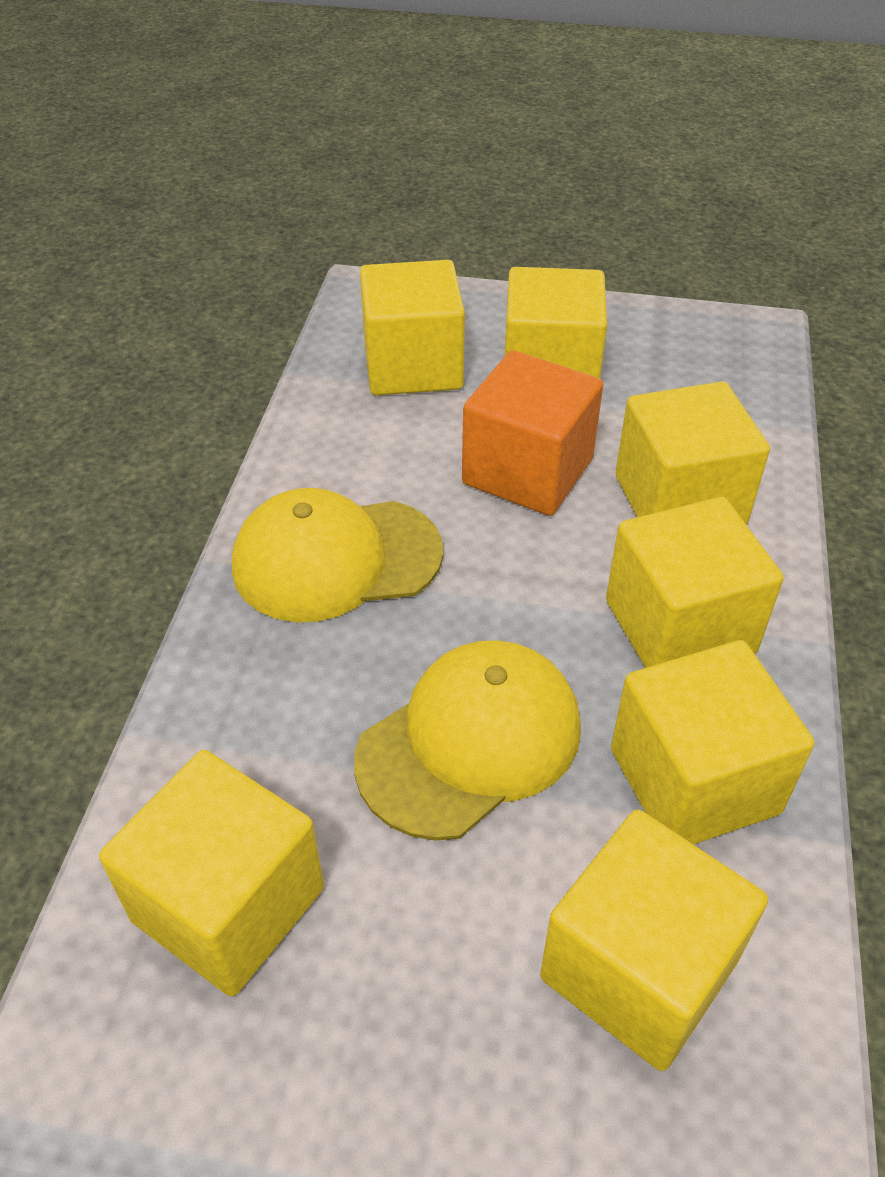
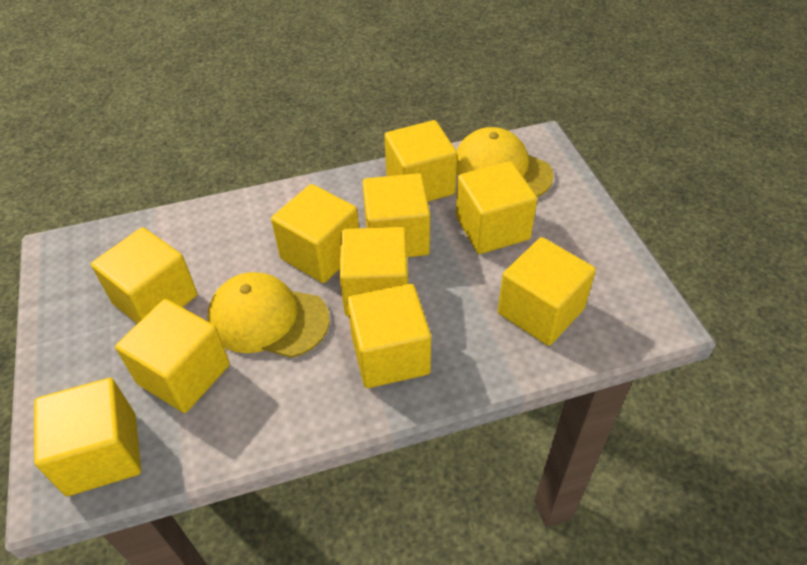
orange cube: [462,350,603,516] = 1 -> none = 0
yellow cube: [99,750,324,996] [360,260,465,395] [505,267,607,378] [540,810,768,1071] [606,497,783,668] [611,640,814,845] [616,382,770,525] = 7 -> [34,378,141,496] [91,227,197,324] [115,299,230,413] [271,184,359,283] [339,227,408,316] [347,284,431,388] [362,173,430,257] [384,120,457,202] [456,161,537,254] [498,237,596,346] = 10

